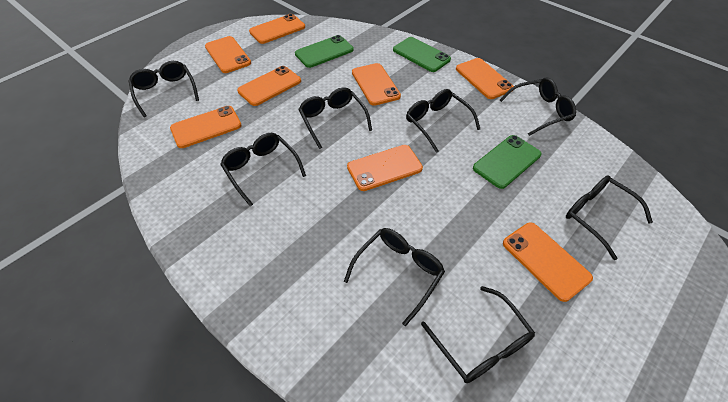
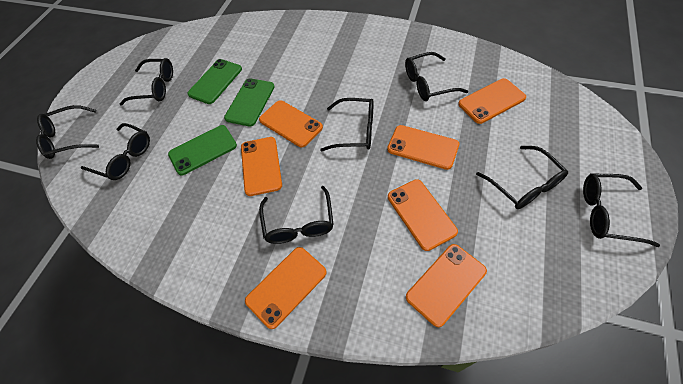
orange phone: [170,106,242,148] [205,36,251,73] [237,66,301,106] [249,14,305,44] [347,145,423,191] [352,63,401,106] [456,58,514,99] [503,222,593,302] = 8 -> [241,137,282,196] [245,247,327,329] [259,100,323,147] [387,125,459,170] [388,179,458,251] [406,244,487,327] [458,78,526,124] = 7

